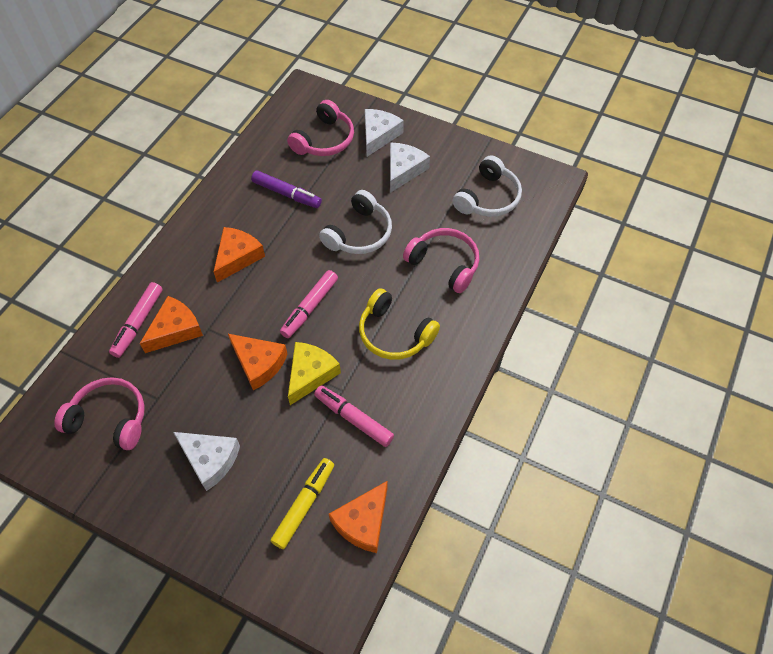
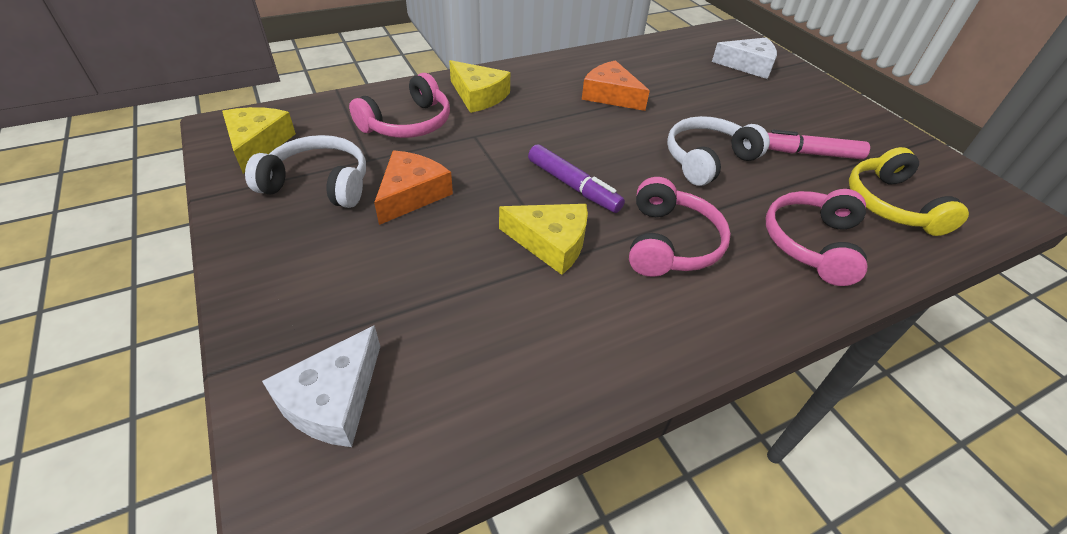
orange cheese: [140,296,203,353] [213,227,265,283] [228,334,288,390] [329,481,388,553] = 4 -> [374,150,453,225] [582,60,650,111] = 2
pink marker: [109,282,163,358] [280,270,338,338] [314,385,394,447] = 3 -> [768,130,870,159] = 1
white cheese: [173,432,240,491] [365,109,404,157] [390,142,430,193] = 3 -> [262,325,380,447] [712,37,777,79] = 2
yellow cheese: [288,342,341,405] = 1 -> [222,107,296,174] [449,60,510,113] [499,204,588,275] = 3
yellow marker: [271,458,334,549] = 1 -> none = 0

